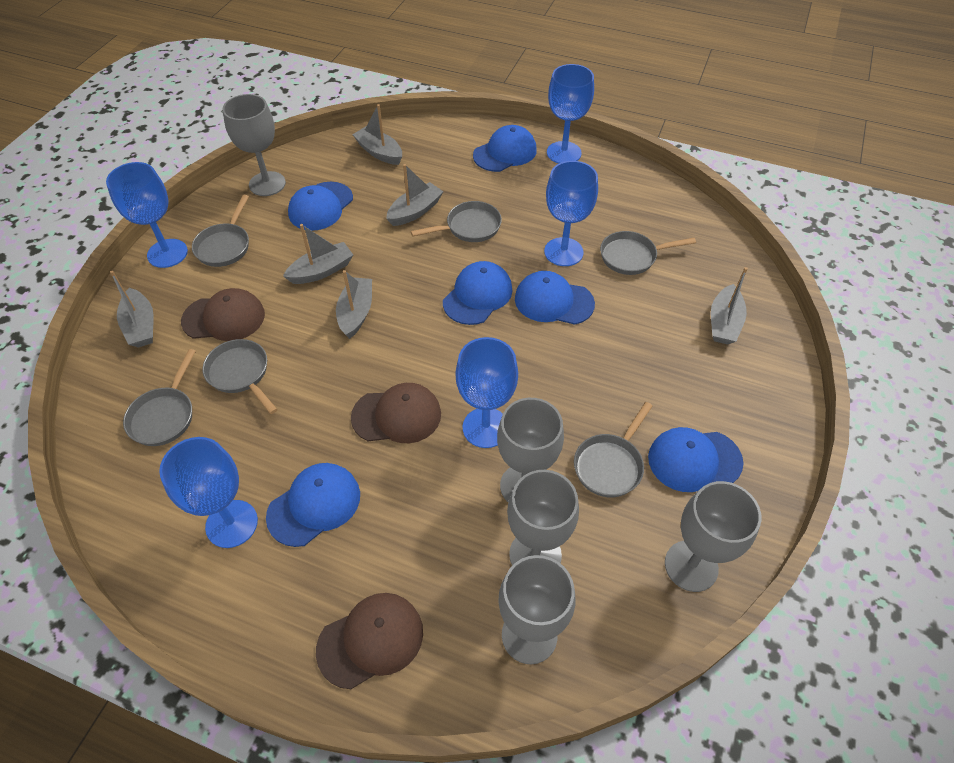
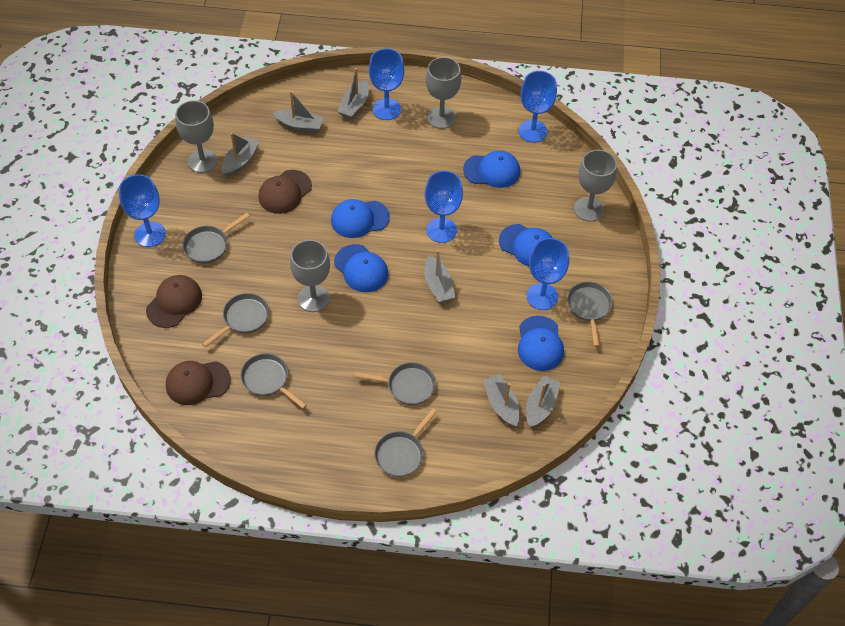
blue cap: [266,463,360,547] [288,182,353,231] [443,261,513,325] [473,125,537,172] [515,271,595,325] [648,427,743,492] = 6 -> [331,199,390,238] [334,244,388,292] [463,151,520,188] [499,224,553,266] [518,316,564,371] = 5
grey goblet: [222,94,286,196] [497,398,564,502] [498,555,575,664] [507,470,579,566] [665,481,761,592] = 5 -> [175,100,218,173] [290,240,330,312] [426,57,462,129] [574,150,617,222] = 4

